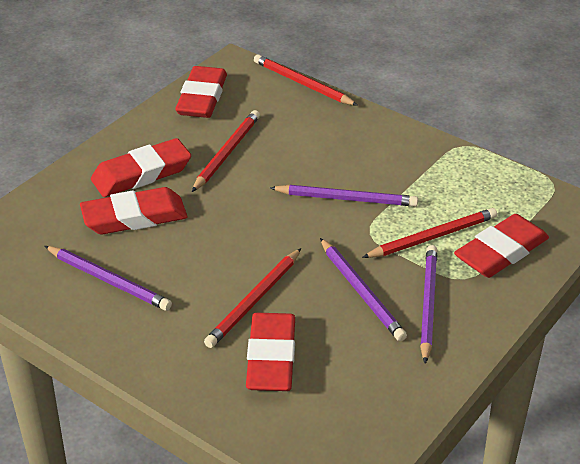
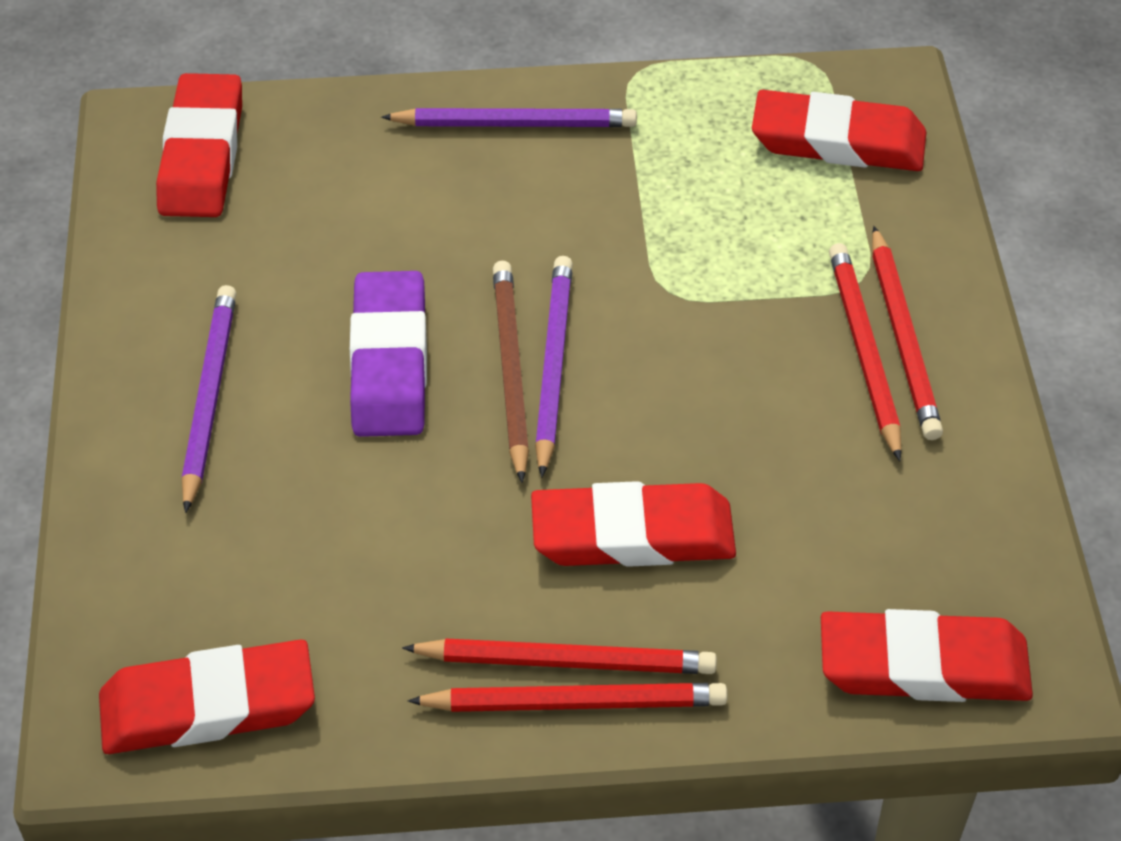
brown pencil: none = 0 -> [493,261,529,483] = 1
purple eraser: none = 0 -> [350,271,427,437] = 1
purple pencil: [45,246,172,311] [270,185,418,206] [320,238,407,341] [420,245,437,364] = 4 -> [182,285,237,513] [381,108,637,127] [535,256,573,478] = 3

